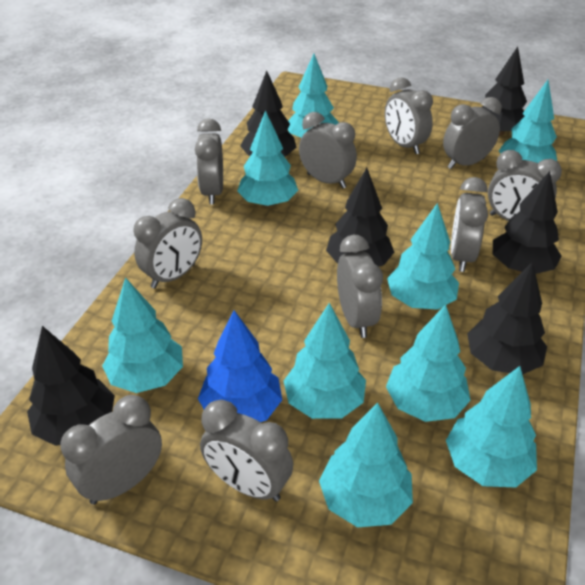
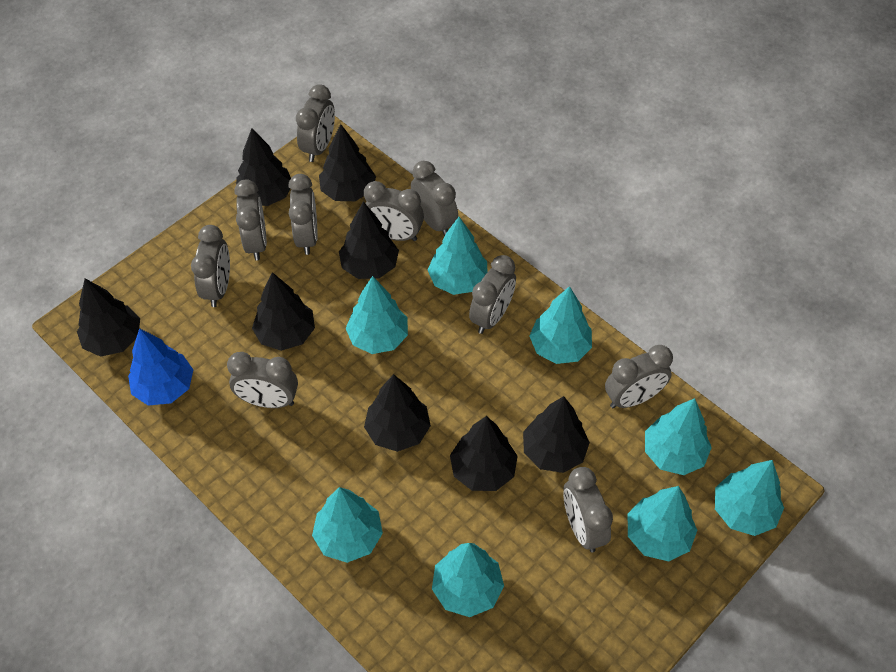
black tree: [27,326,115,446] [240,71,297,157] [326,168,394,267] [467,261,547,375] [482,47,527,136] [493,171,562,274] = 6 -> [77,279,140,357] [236,128,291,206] [252,272,315,351] [319,124,376,201] [339,201,399,279] [364,374,431,452] [450,416,518,491] [523,396,590,473] = 8
turquoise tree: [102,277,183,393] [237,110,298,207] [284,303,366,419] [288,54,339,138] [319,403,413,527] [386,304,471,422] [387,203,459,310] [446,366,537,488] [499,80,557,163] = 9 -> [312,487,383,563] [346,276,408,354] [428,217,487,295] [432,543,504,617] [529,286,592,364] [628,486,697,561] [645,398,712,475] [715,460,784,536] = 8

